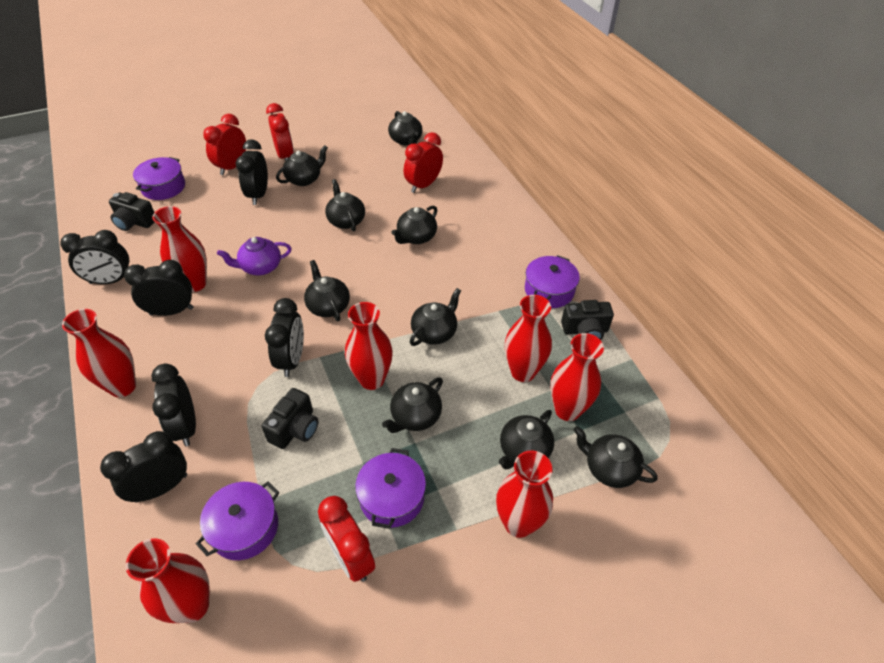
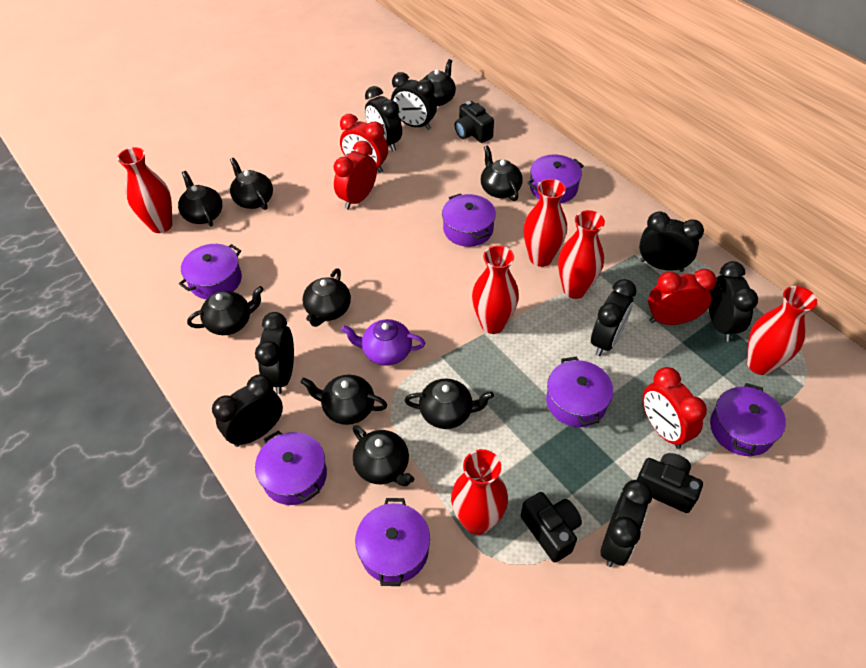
black clock: [60,230,129,284] [100,431,187,503] [124,260,194,316] [151,364,196,446] [236,139,268,205] [265,298,304,377] = 6 -> [212,374,283,447] [255,312,294,394] [365,86,402,151] [391,72,437,130] [591,279,636,356] [600,480,652,567] [639,211,704,272] [709,261,758,341] = 8
purple pot: [133,157,185,200] [196,482,280,560] [355,448,426,529] [525,255,580,308] = 4 -> [179,244,242,299] [255,430,327,505] [355,498,430,586] [442,193,496,247] [527,154,584,203] [546,357,613,427] [710,383,786,456] = 7
red vase: [62,309,136,397] [126,538,210,623] [152,206,207,292] [345,302,393,390] [496,450,553,538] [505,295,552,382] [551,333,604,421] = 7 -> [117,147,172,233] [451,449,508,535] [472,245,519,334] [523,179,567,267] [558,210,605,299] [747,286,817,375] = 6

